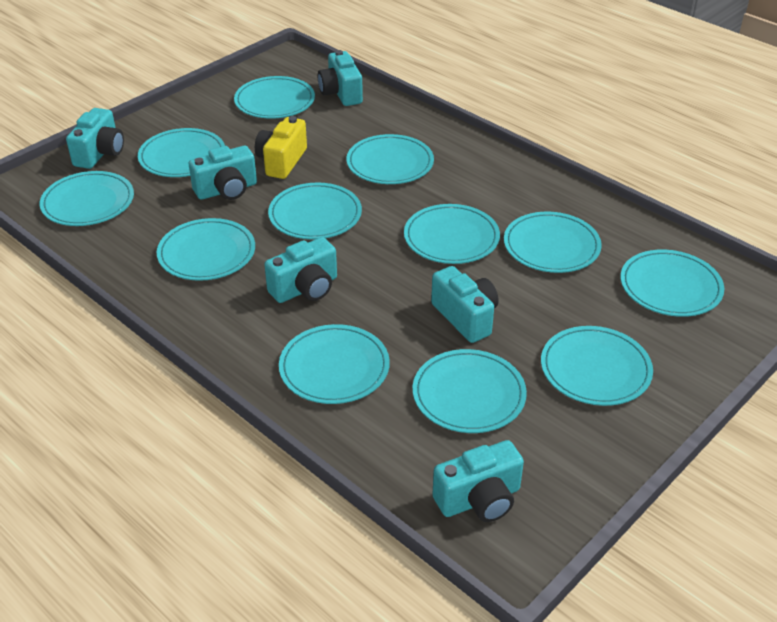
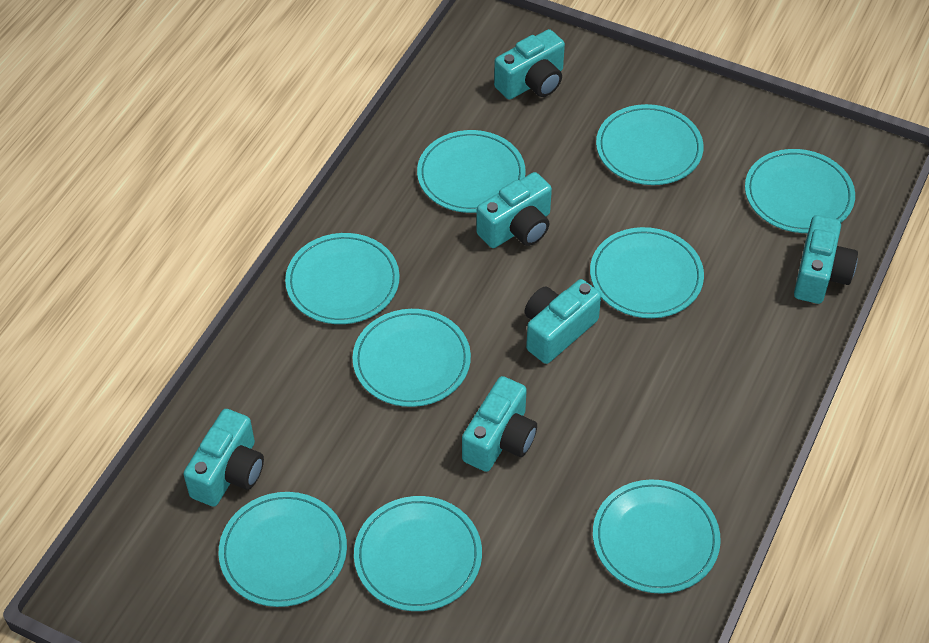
turquoise plate: [40,171,134,226] [138,128,225,177] [157,218,255,281] [234,76,315,119] [268,183,362,239] [279,324,390,404] [346,134,434,184] [404,204,500,264] [413,349,527,433] [504,211,602,273] [541,326,653,406] [620,250,724,317] = 12 -> [218,492,347,607] [285,233,400,324] [353,309,471,407] [354,496,482,611] [417,130,526,213] [590,227,704,318] [593,479,721,594] [596,104,703,185] [745,149,855,233] = 9
yellow camera: [255,116,307,179] = 1 -> none = 0

